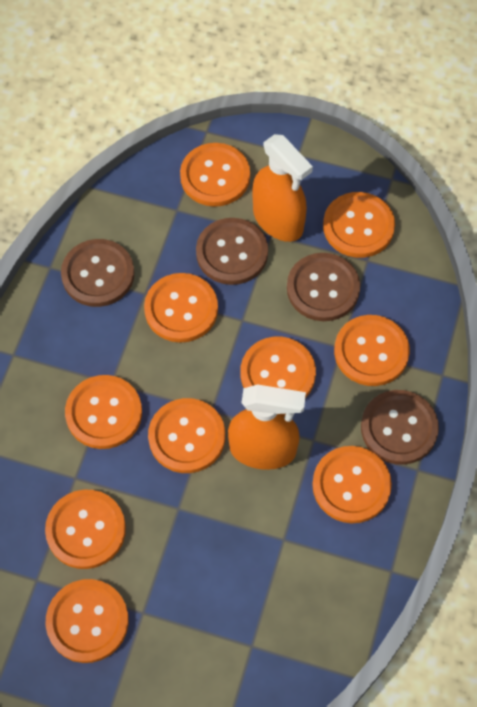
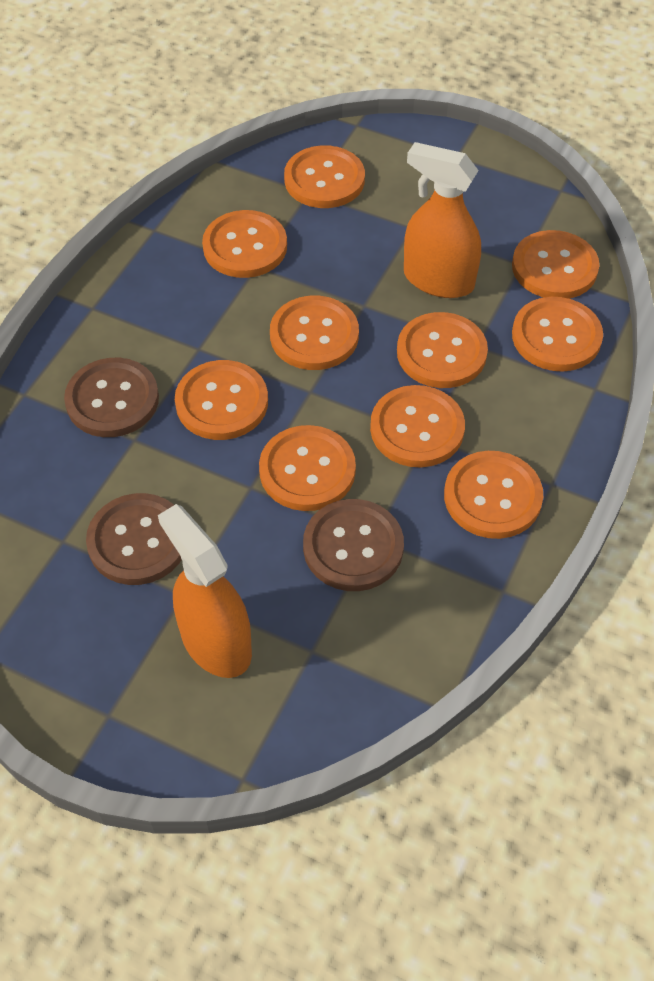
brown button: [61,239,134,307] [196,218,268,285] [287,253,360,321] [361,390,439,465] = 4 -> [64,358,159,437] [86,493,182,585] [303,499,404,591] = 3

